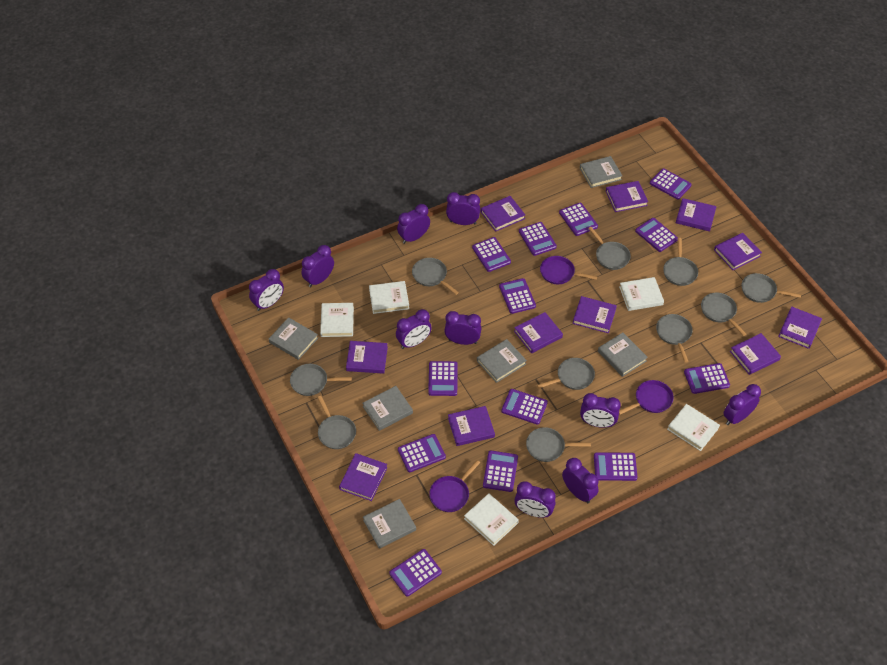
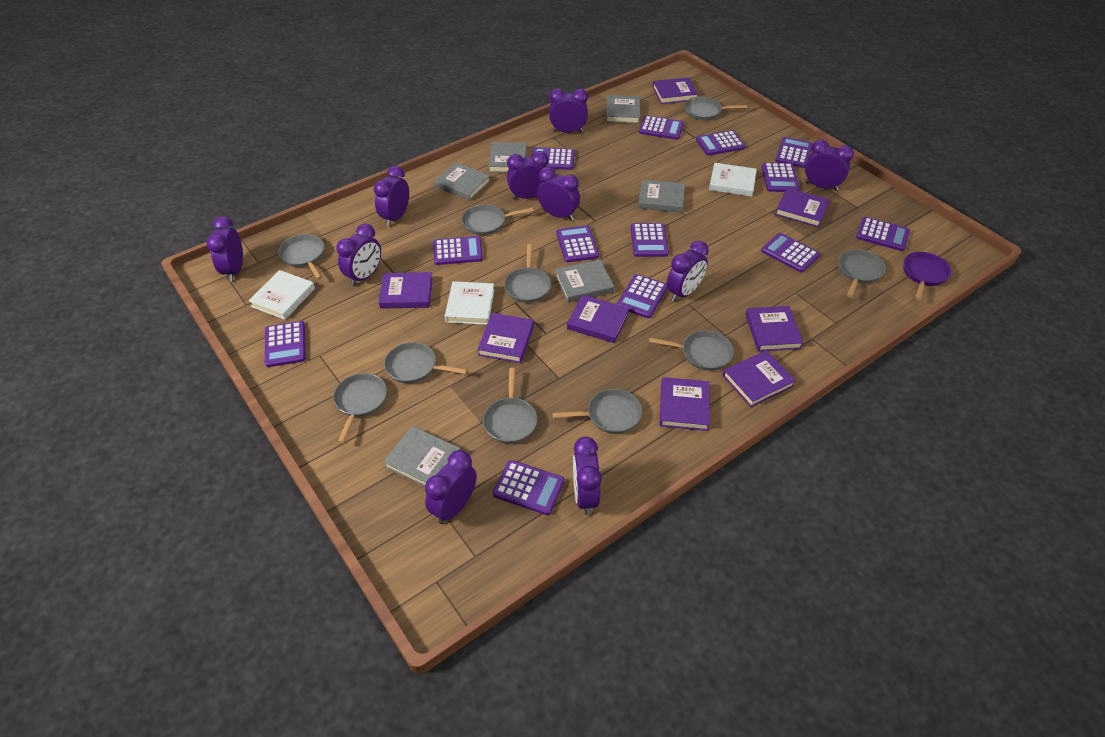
purple book: [339,453,388,501] [346,341,388,374] [448,406,495,446] [481,196,525,232] [514,312,563,353] [573,296,617,333] [606,181,648,212] [676,198,717,231] [714,233,762,270] [730,333,781,375] [778,306,822,349] = 11 -> [379,272,433,309] [477,313,534,363] [567,295,629,343] [653,77,698,104] [660,377,710,431] [723,350,796,407] [746,306,804,352] [775,188,830,227] = 8
purple pan: [429,460,480,512] [540,256,597,284] [619,380,674,415] = 3 -> [903,252,951,300] = 1
white book: [320,303,354,337] [369,281,409,314] [464,493,519,546] [619,277,664,311] [667,404,720,451] = 5 -> [249,270,315,320] [445,281,494,325] [709,163,757,197] = 3

